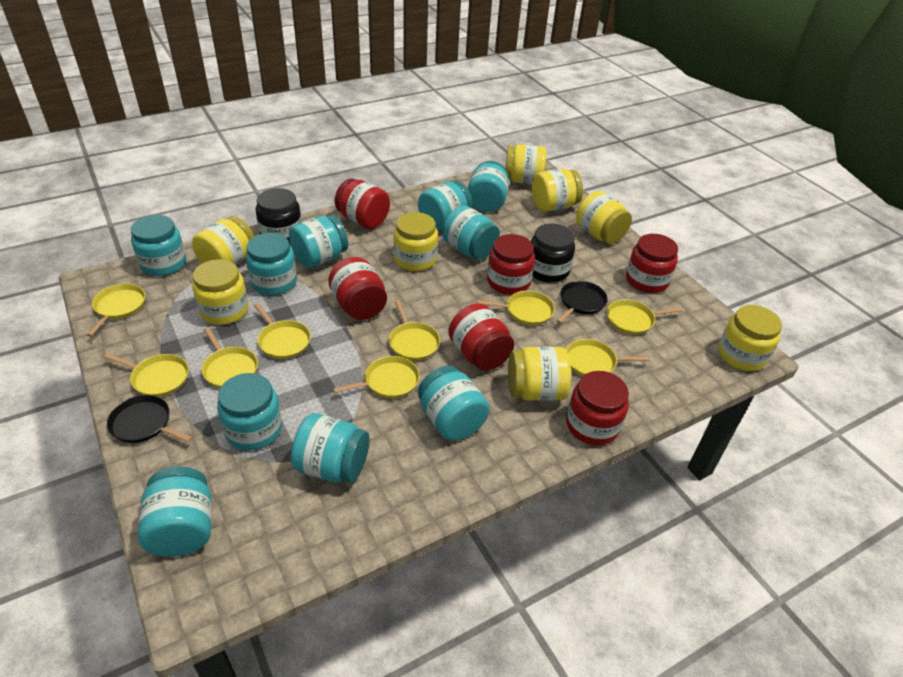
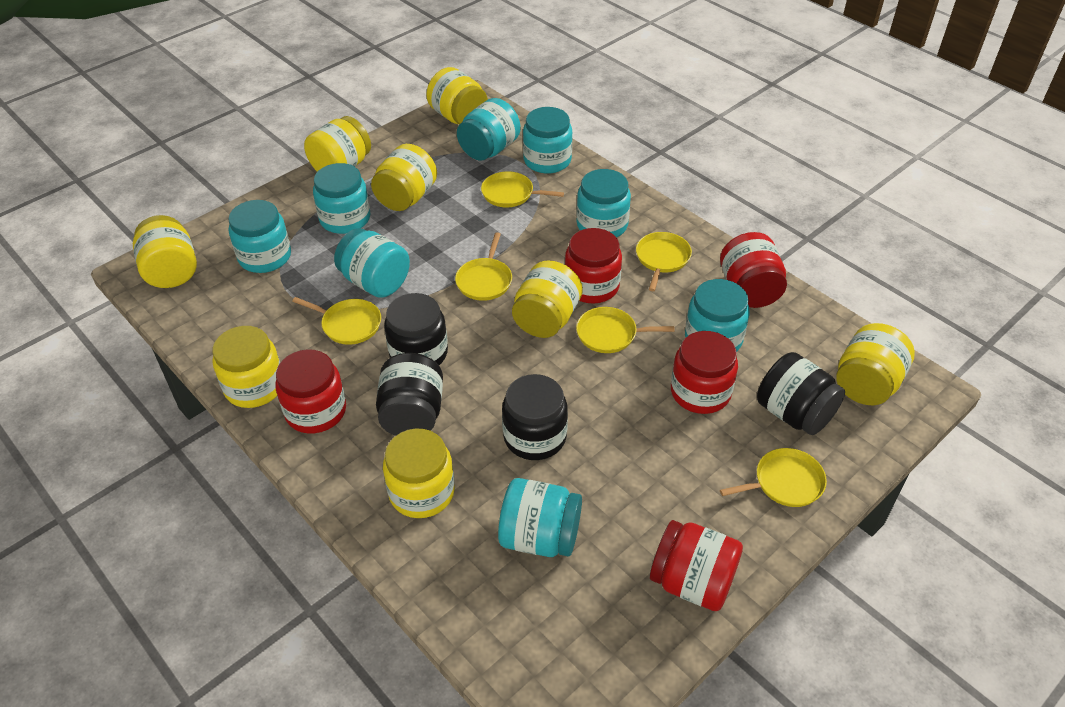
black jar: [256,188,302,244] [531,223,575,283] = 2 -> [376,353,443,436] [384,293,448,365] [502,374,568,460] [757,352,845,435] = 4
black pan: [107,395,192,443] [556,281,608,323] = 2 -> none = 0
red jar: [328,257,387,320] [335,178,390,229] [448,304,514,371] [487,234,535,295] [566,371,629,445] [626,234,678,293] = 6 -> [275,349,346,433] [565,228,622,303] [650,520,743,611] [671,331,738,414] [720,232,787,308] = 5
turquoise jar: [131,215,186,276] [138,467,212,557] [217,373,282,450] [246,233,297,295] [289,215,348,268] [291,413,369,483] [418,180,473,230] [418,366,490,441] [442,205,500,260] [468,161,509,212] = 10 -> [229,200,291,273] [313,163,370,234] [334,228,410,298] [457,98,521,161] [498,478,582,557] [523,107,573,174] [576,169,631,238] [685,279,750,352] = 8
yellow pan: [87,283,145,337] [104,353,189,397] [202,327,258,388] [254,303,311,359] [333,356,420,398] [389,300,440,361] [477,291,555,325] [566,339,650,376] [607,299,683,335] = 9 -> [292,297,381,345] [455,232,512,301] [481,171,564,207] [576,307,674,353] [636,232,692,291] [720,448,827,507] = 6

